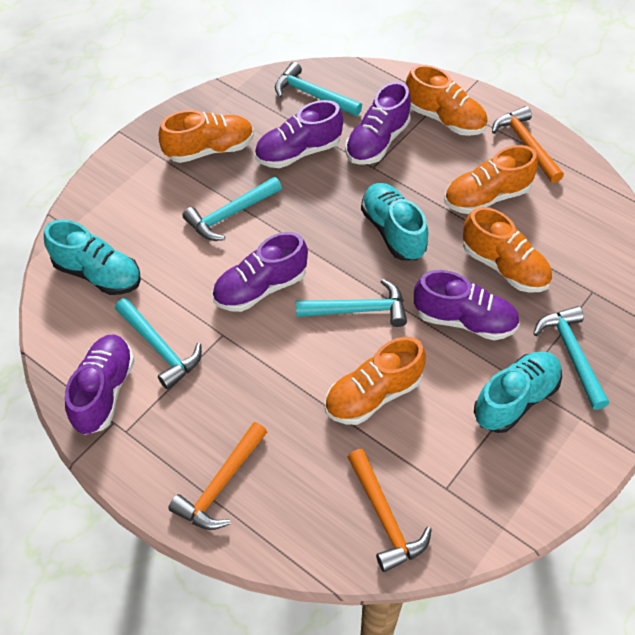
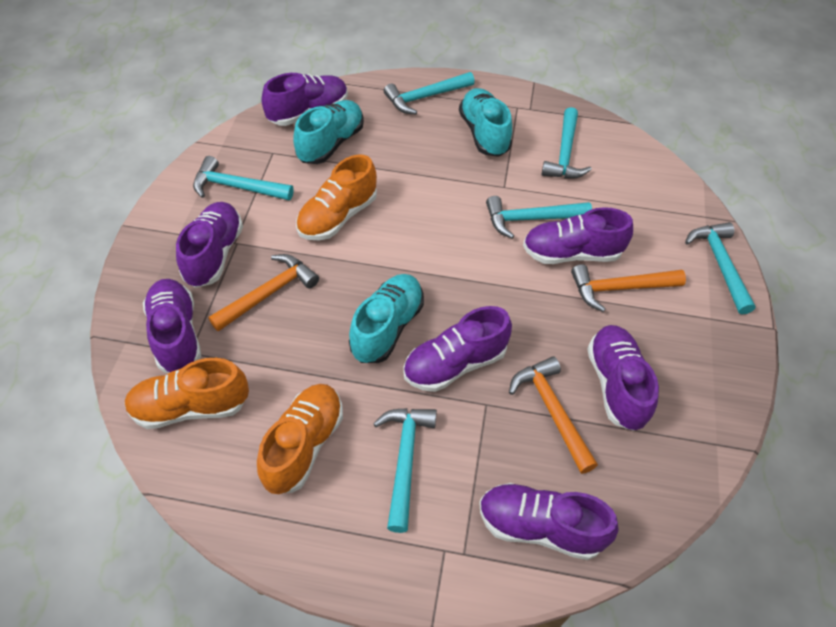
orange shoe: [159,110,254,163] [324,337,426,425] [405,65,488,136] [444,145,538,214] [463,207,552,293] = 5 -> [124,358,249,429] [257,384,343,494] [296,154,377,240] = 3
purple shoe: [65,334,134,435] [212,232,308,312] [255,100,343,168] [345,81,411,165] [414,270,520,340] = 5 -> [143,279,201,373] [176,202,243,288] [261,73,348,126] [403,306,512,392] [479,483,619,560] [523,207,633,264] [587,325,659,431] = 7
turquoise hammer: [115,298,202,389] [183,177,282,241] [275,62,362,116] [296,279,407,327] [533,306,609,410] = 5 -> [193,156,294,201] [373,408,437,533] [384,72,475,114] [486,196,592,238] [541,107,592,179] [685,222,756,314] = 6

